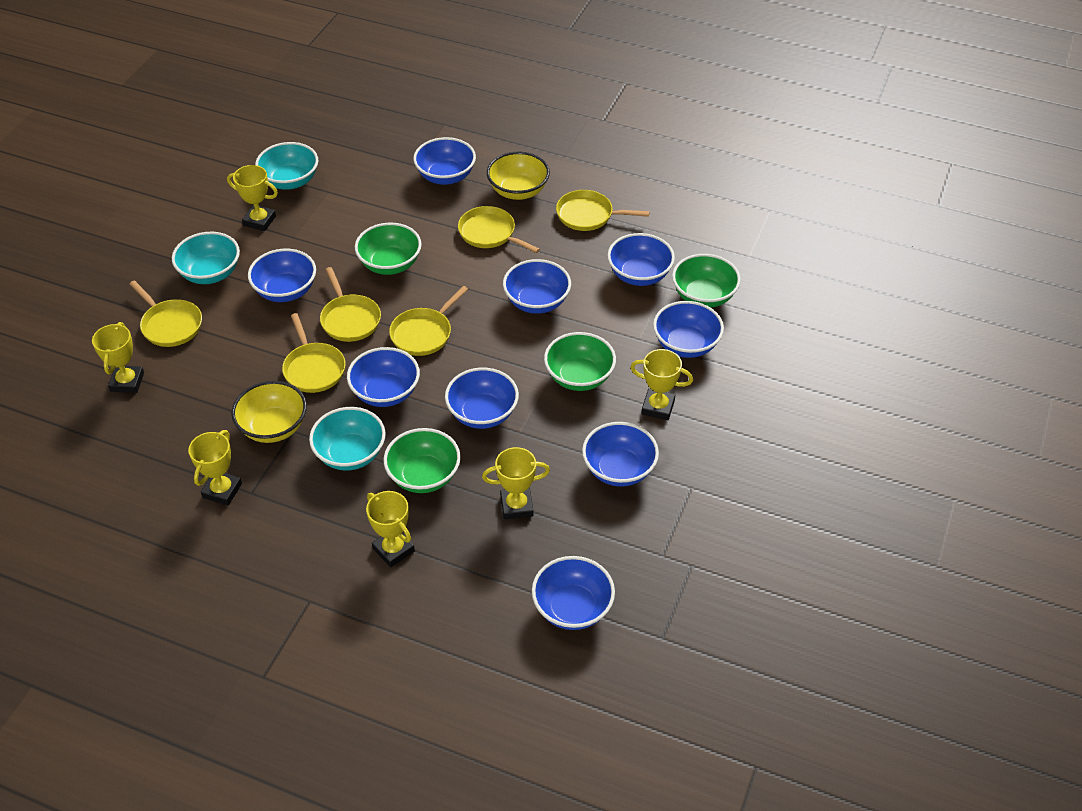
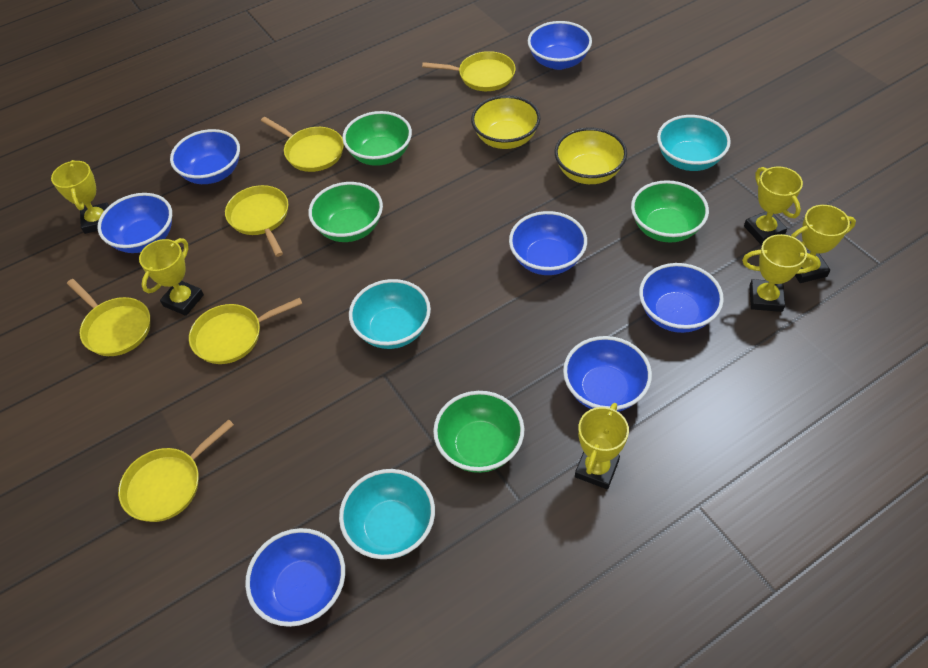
blue bowl: [248,249,316,302] [347,347,420,407] [413,137,476,185] [445,368,519,429] [503,259,571,314] [532,556,615,630] [582,422,659,487] [607,233,675,286] [653,301,724,358] = 9 -> [97,193,172,253] [170,129,240,184] [245,528,345,627] [509,211,587,275] [528,21,592,70] [563,336,652,412] [639,263,724,333] = 7

